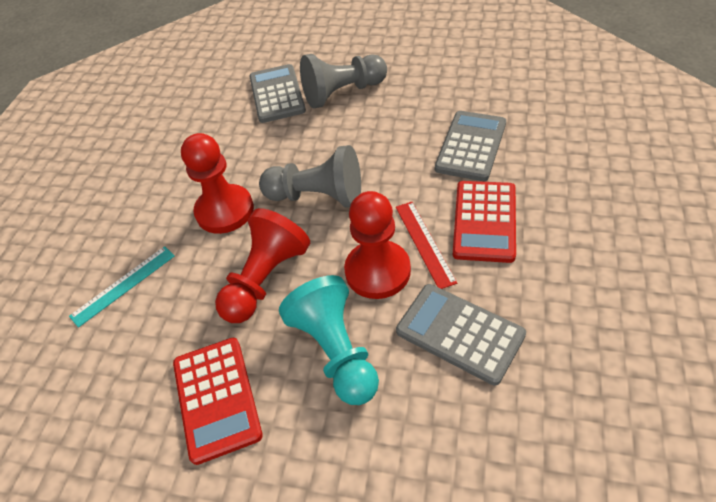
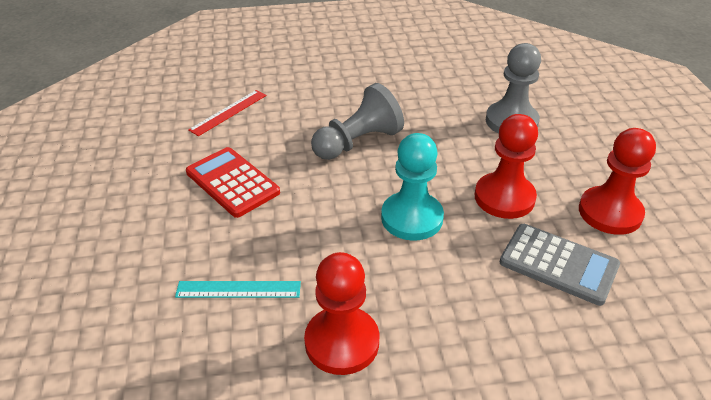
grey calculator: [249,64,306,123] [396,284,526,386] [435,111,506,181] = 3 -> [500,224,620,306] = 1
red calculator: [173,338,263,465] [453,181,516,263] = 2 -> [186,147,280,218] = 1

